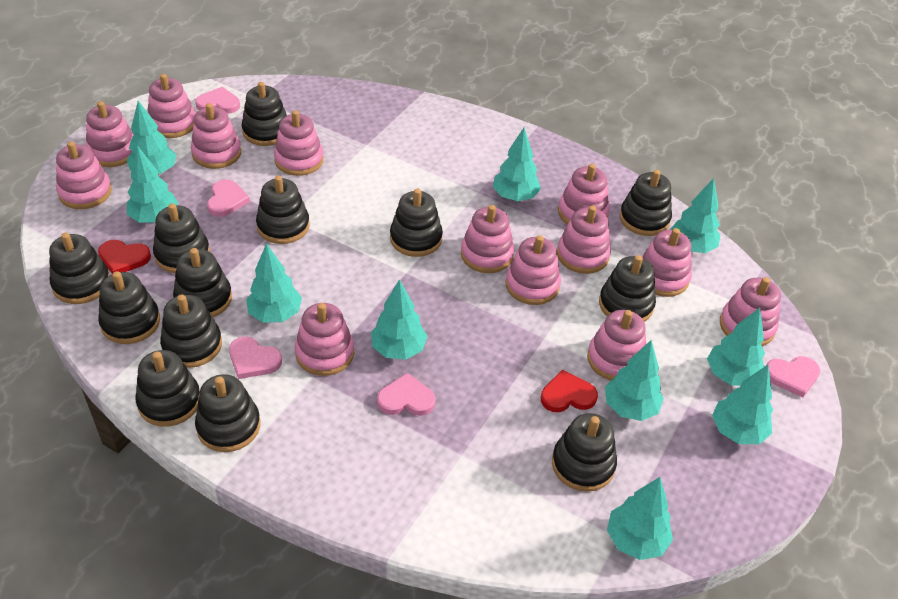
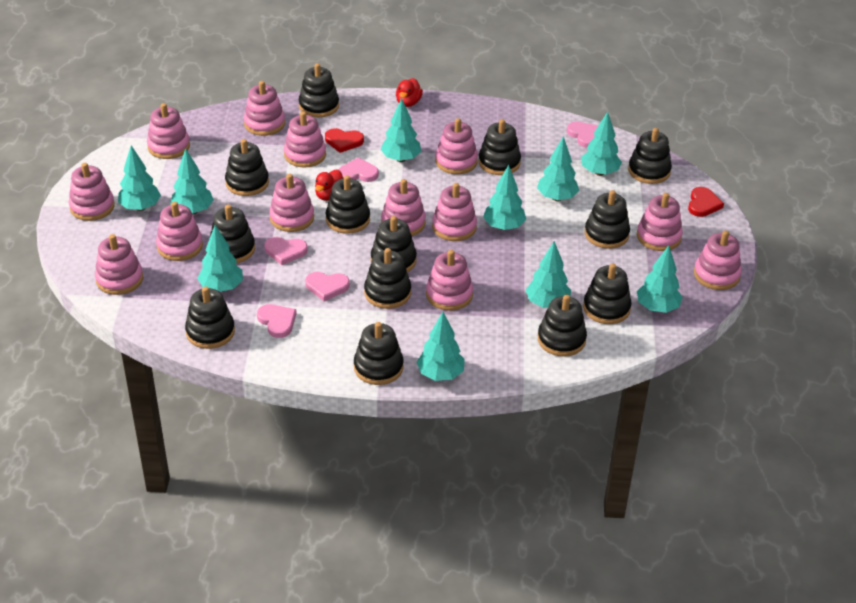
red duck: none = 0 -> [315,169,343,201] [396,78,423,107] = 2

